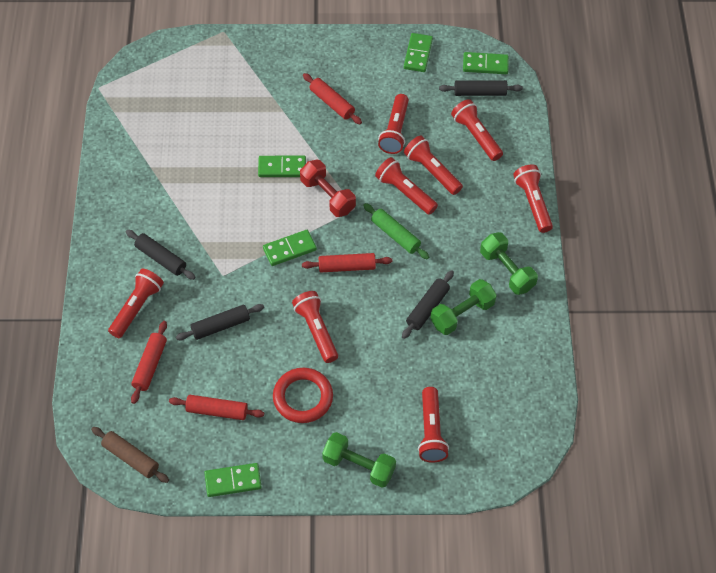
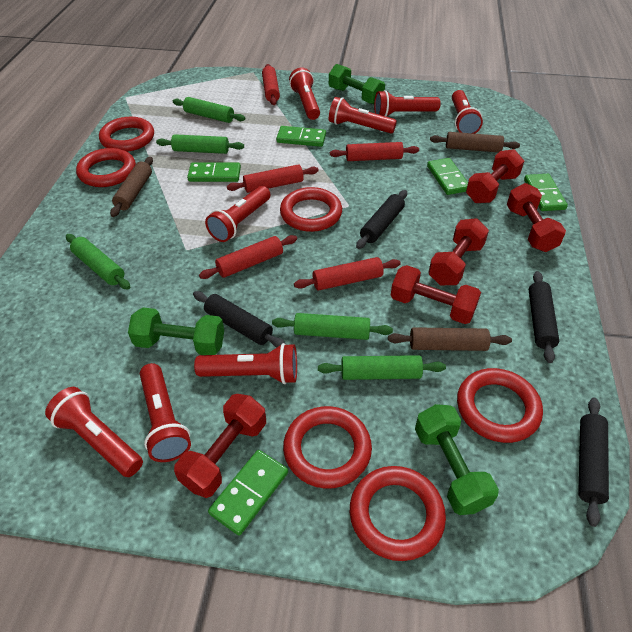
brown rolling pin: [91,427,169,483] = 1 -> [110,157,153,217] [388,327,512,351] [430,132,520,153] = 3
green rolling pin: [363,203,429,259] = 1 -> [66,234,130,290] [156,134,244,154] [173,97,245,123] [272,313,393,340] [318,355,446,380] = 5
red dumbbell: [300,160,356,217] = 1 -> [174,394,266,498] [391,265,481,324] [428,218,489,285] [466,149,524,203] [507,183,566,252] = 5
red ring: [273,368,333,423] = 1 -> [76,148,136,187] [99,117,154,152] [280,187,342,232] [283,406,372,489] [350,466,446,561] [457,368,543,443] = 6
red rolling pin: [131,321,167,404] [169,395,264,420] [302,253,392,273] [303,73,362,124] = 4 -> [199,235,297,279] [227,164,319,193] [262,64,280,105] [294,257,401,291] [330,142,419,161] = 5

